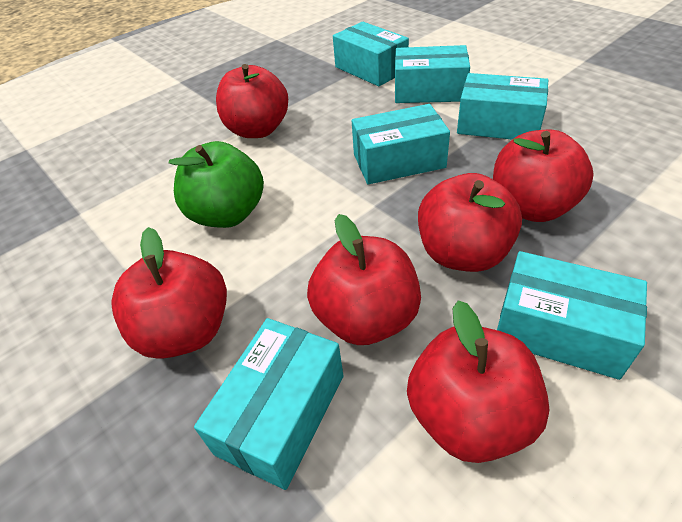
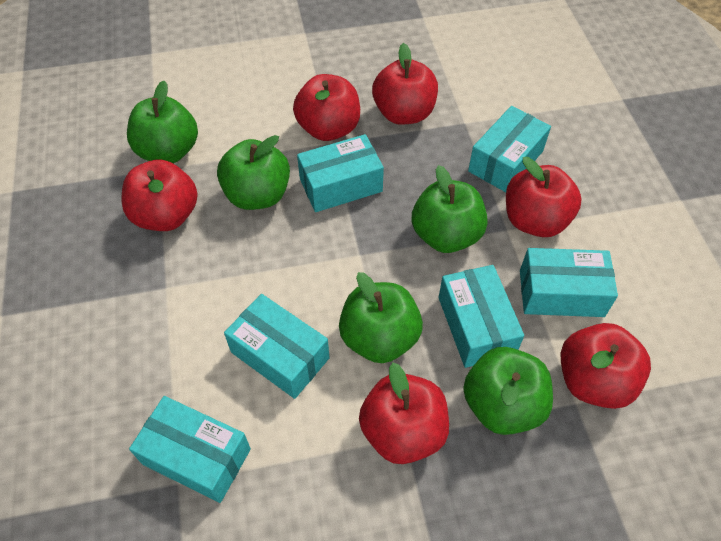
green apple: [169,141,264,228] = 1 -> [127,81,198,163] [217,135,290,210] [339,272,423,363] [412,165,488,253] [463,347,553,435] = 5

